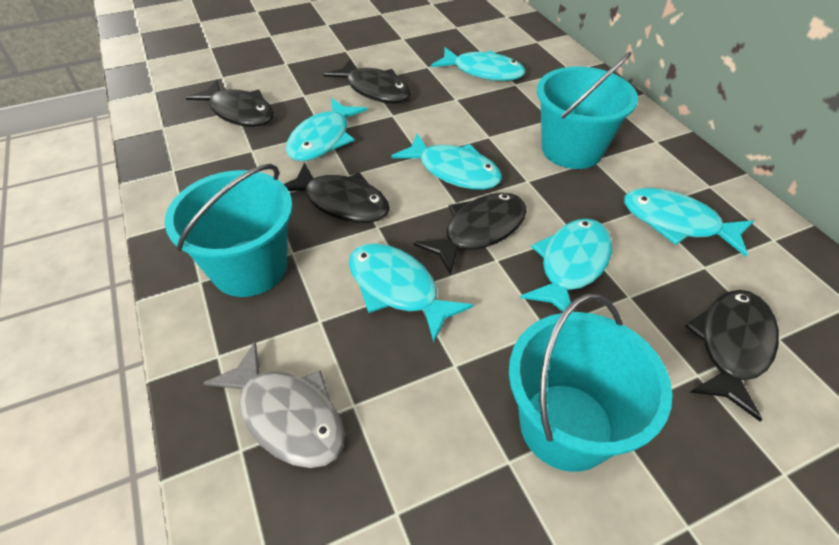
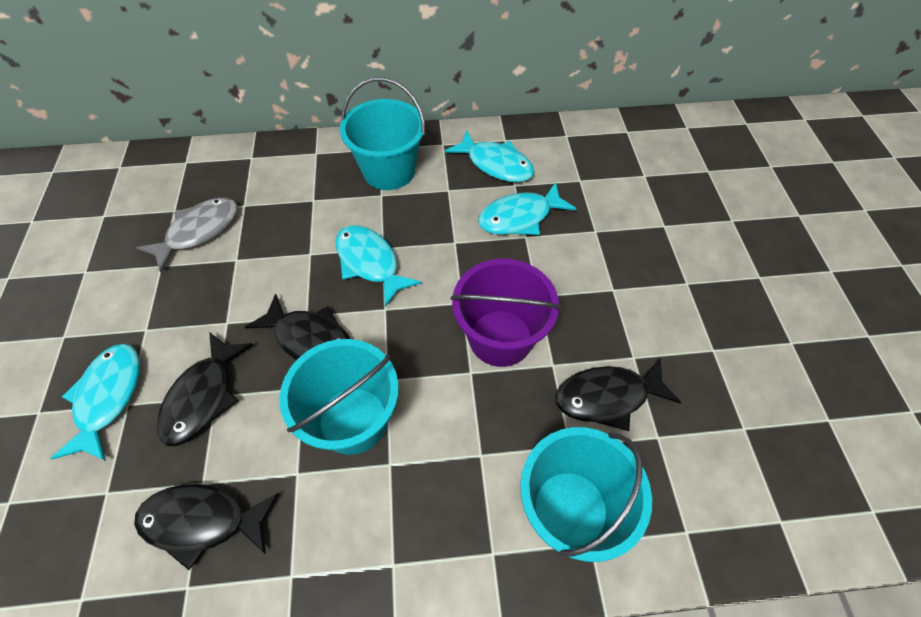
black fish: [185,80,274,127] [284,162,390,223] [324,59,411,103] [414,193,527,275] [685,290,779,422] = 5 -> [134,484,280,570] [157,332,253,446] [245,293,351,360] [555,358,681,431] = 4
purple bucket: none = 0 -> [451,259,561,367] = 1
turquoise fish: [286,98,367,161] [349,243,473,342] [391,134,502,190] [431,47,525,81] [520,219,612,312] [624,188,754,257] = 6 -> [51,344,140,461] [336,225,421,307] [445,130,534,182] [478,182,576,235] = 4

